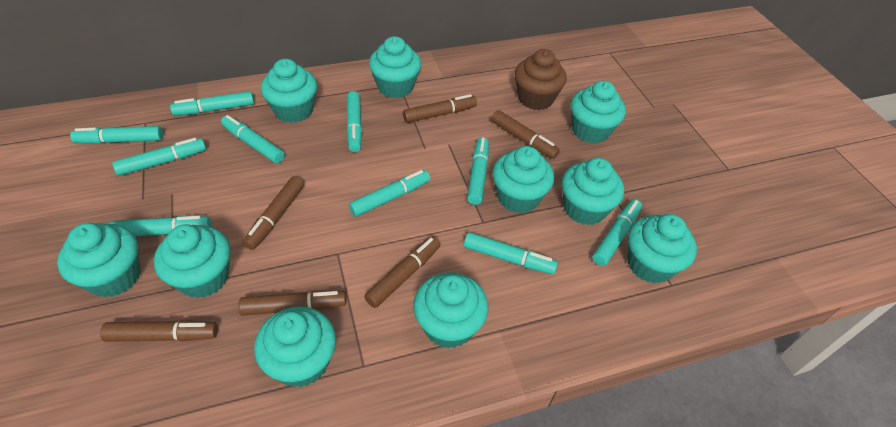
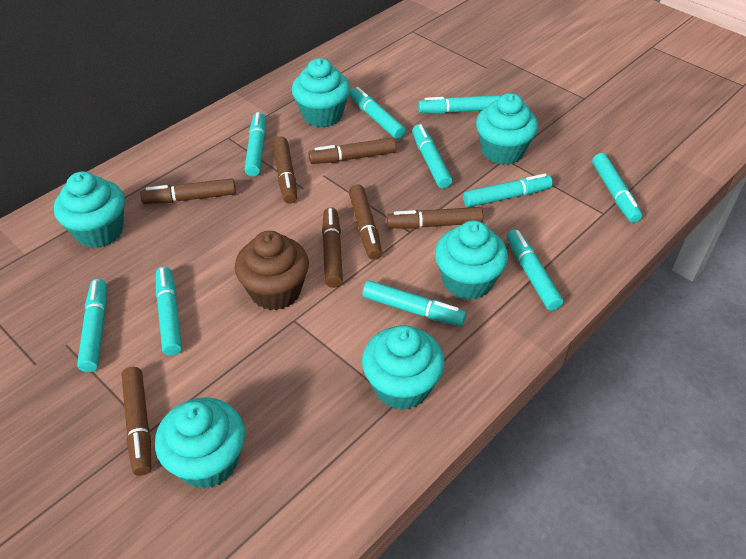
brown marker: [100,320,218,342] [238,291,346,316] [243,176,304,250] [364,236,441,308] [403,94,477,123] [491,110,560,159] = 6 -> [121,367,151,476] [140,178,236,204] [273,136,297,204] [308,138,396,164] [322,207,343,288] [349,185,382,260] [387,207,483,229] = 7
turquoise cupcake: [57,223,141,298] [154,224,231,298] [254,306,336,388] [261,59,317,123] [369,36,421,98] [413,272,488,348] [492,146,554,213] [561,158,624,225] [570,81,626,144] [628,214,697,284] = 10 -> [54,171,125,248] [155,398,245,489] [292,58,350,127] [362,325,444,410] [435,221,508,300] [476,93,538,165] = 6

